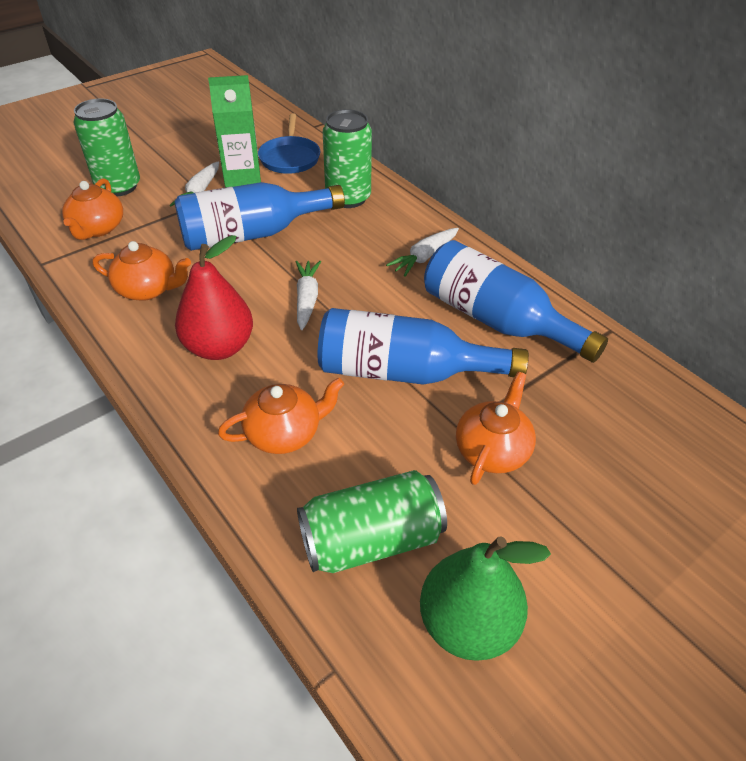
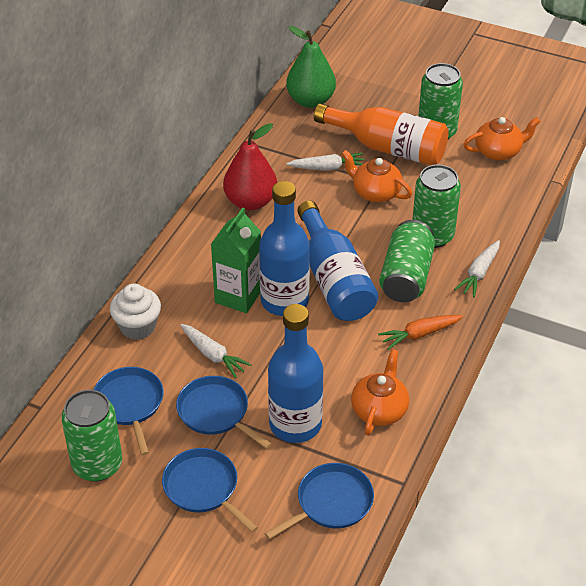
blue pan: [258,113,320,174] = 1 -> [94,367,164,455] [162,448,258,533] [176,376,272,449] [264,463,374,539] = 4
green can: [73,99,140,196] [297,470,447,573] [323,109,372,208] = 3 -> [61,390,122,481] [379,220,435,302] [412,164,461,248] [418,63,463,139] = 4
orange bottle: none = 0 -> [314,103,449,165] = 1
orange carrot: none = 0 -> [378,315,463,350] = 1
orange teapot: [62,178,123,240] [93,241,191,301] [218,377,344,454] [456,372,536,485] = 4 -> [341,150,412,202] [351,349,409,435] [463,117,541,161] = 3
white cupcake: none = 0 -> [110,283,161,340] = 1

